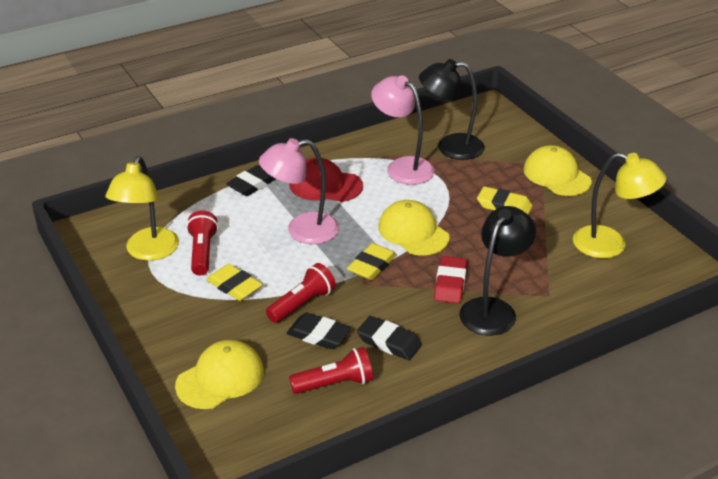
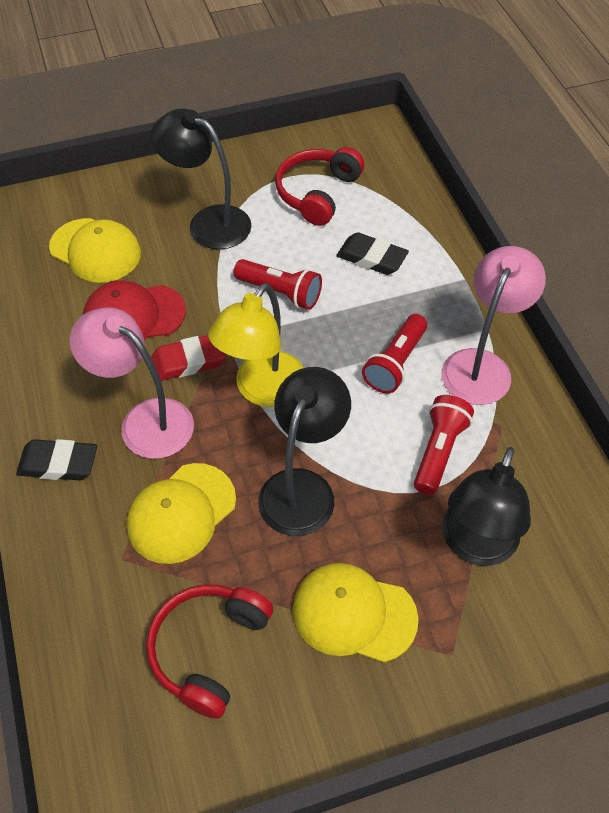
black eraser: [226,165,276,196] [287,313,351,349] [357,316,422,360] = 3 -> [16,439,97,480] [336,232,409,275] = 2
black lamp: [419,59,485,160] [459,206,536,336] = 2 -> [151,108,251,249] [258,367,351,536] [442,447,531,566] = 3
red headphones: none = 0 -> [146,584,273,719] [275,147,364,226] = 2
yellow eraser: [206,264,263,301] [347,243,397,280] [477,186,532,214] = 3 -> none = 0
yellow lamp: [105,156,179,261] [573,152,666,258] = 2 -> [208,283,303,407] = 1

